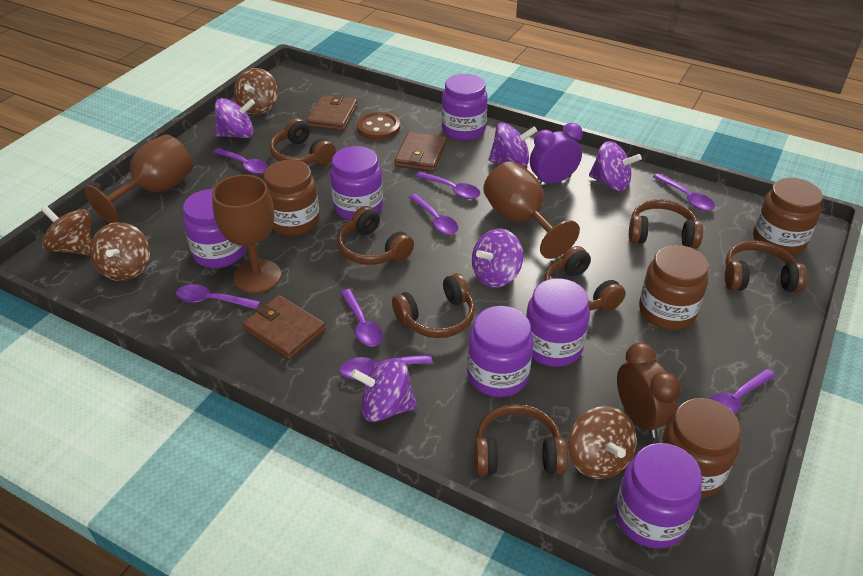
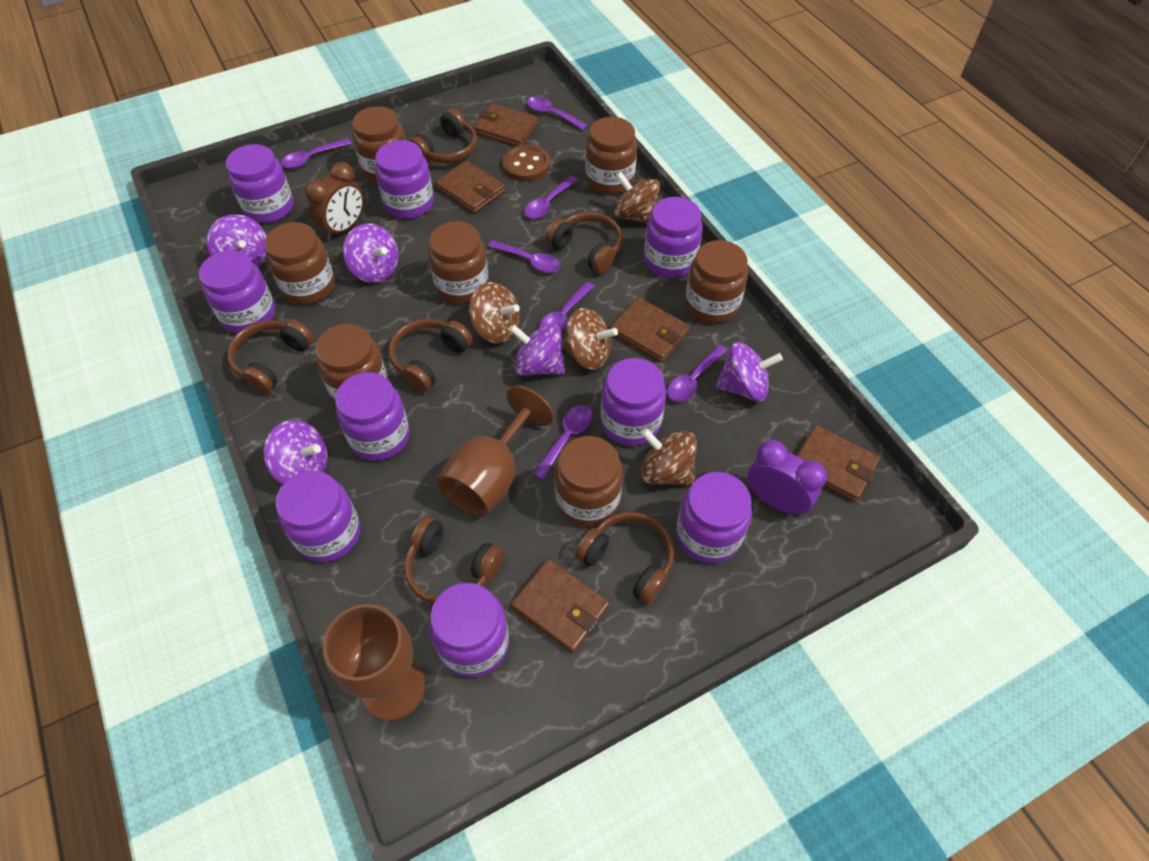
brown goblet: [85,134,193,223] [212,175,281,293] [483,161,580,259] = 3 -> [323,604,425,721] [437,386,554,517] = 2
brown headphones: [270,118,336,165] [338,206,414,265] [392,273,475,338] [475,404,568,475] [544,246,626,311] [629,199,703,248] [725,241,807,293] = 7 -> [227,320,313,394] [389,319,472,392] [404,517,503,605] [408,109,477,163] [546,212,622,274] [575,512,674,605] = 6
brown jar: [264,160,320,236] [639,245,709,330] [660,398,741,499] [753,178,823,255] = 4 -> [265,222,335,305] [315,324,388,403] [352,106,406,183] [428,221,489,304] [554,436,623,527] [585,117,637,194] [685,240,748,323] = 7
brown wallet: [242,295,326,360] [306,94,358,131] [394,132,447,172] = 3 -> [435,161,505,213] [473,104,538,146] [511,559,610,653] [610,297,690,362] [796,425,880,502] = 5
purple jar: [183,189,246,268] [330,146,383,220] [441,74,488,141] [467,306,534,397] [526,278,590,367] [615,443,702,549] = 6 -> [199,250,275,334] [226,144,293,223] [276,471,360,562] [335,372,410,461] [375,140,434,219] [429,583,509,677] [601,358,666,446] [644,197,703,278] [676,472,752,564] = 9
purple spoon: [176,284,261,309] [213,148,268,174] [340,289,383,346] [340,354,433,379] [409,194,458,235] [416,171,480,199] [653,173,715,211] [710,369,776,415] = 8 -> [281,138,352,168] [488,240,561,273] [524,176,578,219] [527,97,588,130] [533,405,593,480] [539,282,595,331] [667,345,727,402] = 7

